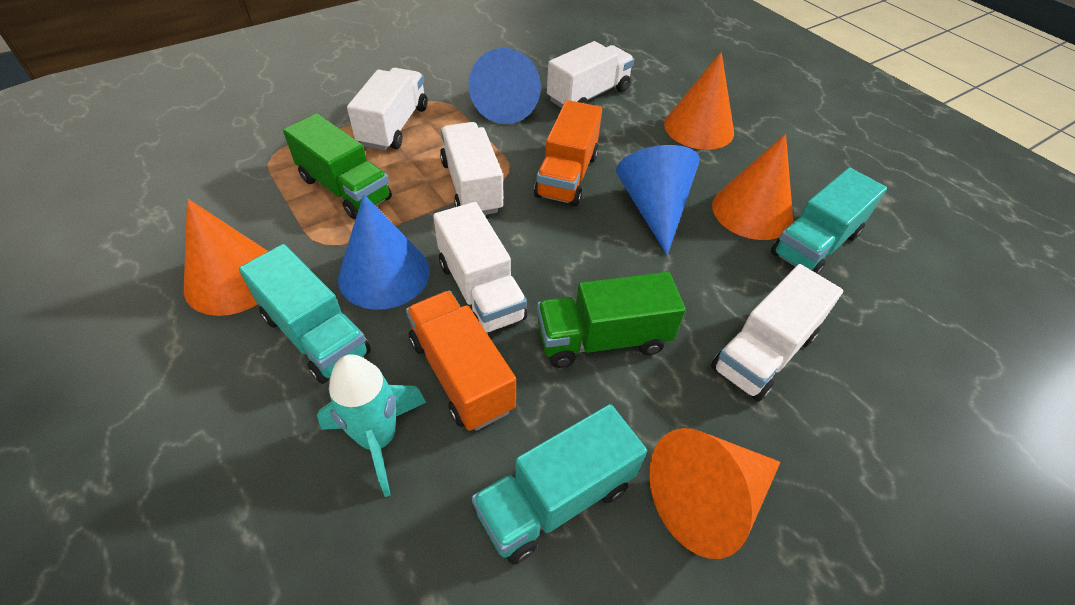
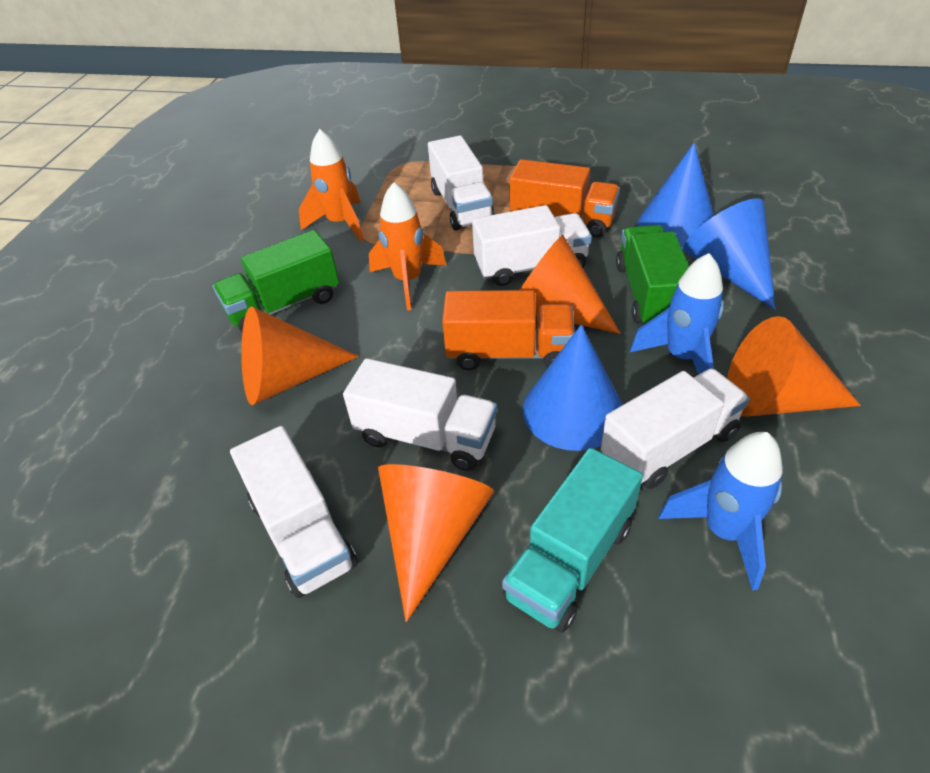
blue rocket: none = 0 -> [630,253,724,375] [659,432,783,591] = 2
orange rocket: none = 0 -> [299,129,364,242] [369,182,446,311] = 2
turquoise rocket: [317,354,426,497] = 1 -> none = 0
turquoise truck: [239,244,371,384] [472,404,647,564] [771,168,887,275] = 3 -> [502,448,643,633] = 1

